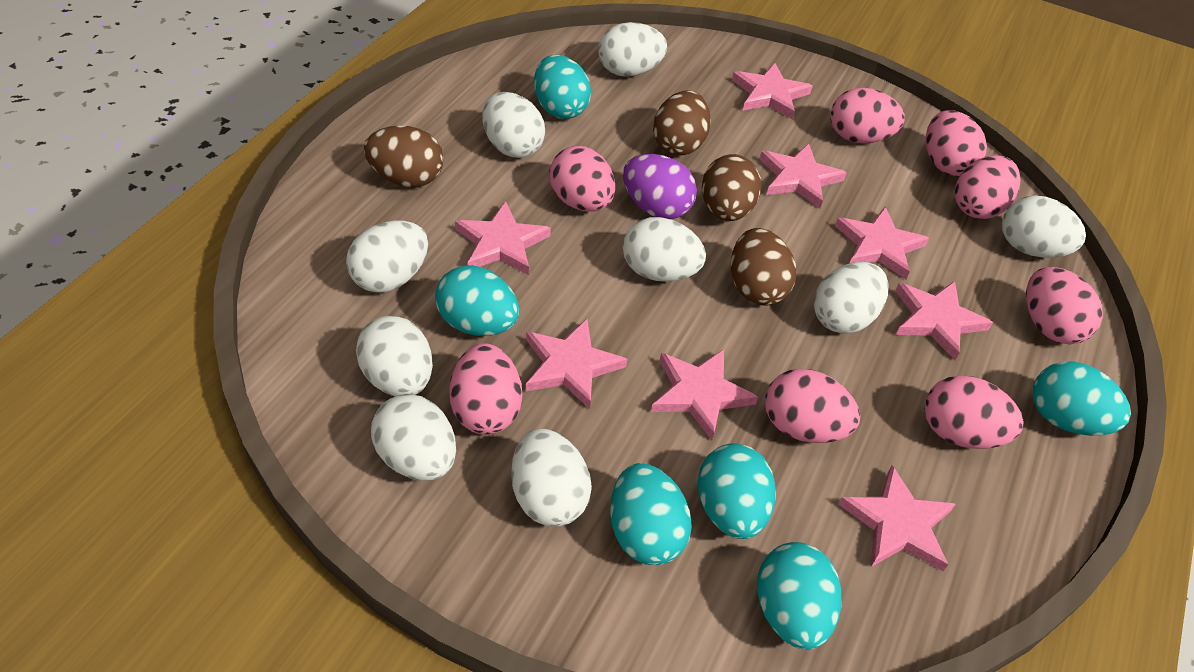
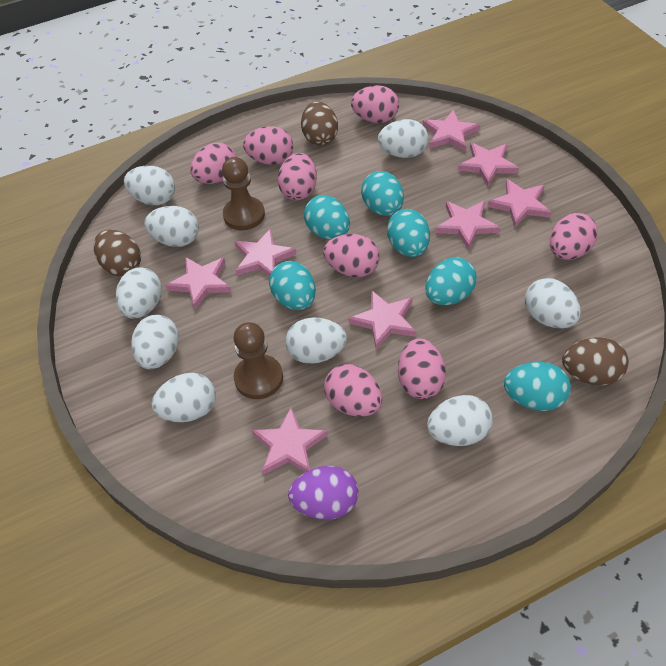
brown egg: [364,125,444,187] [653,90,711,156] [702,154,761,221] [731,228,796,306] = 4 -> [94,230,141,277] [301,101,338,146] [562,337,629,385] = 3
brown pawn: none = 0 -> [222,157,265,231] [234,322,283,399] = 2

